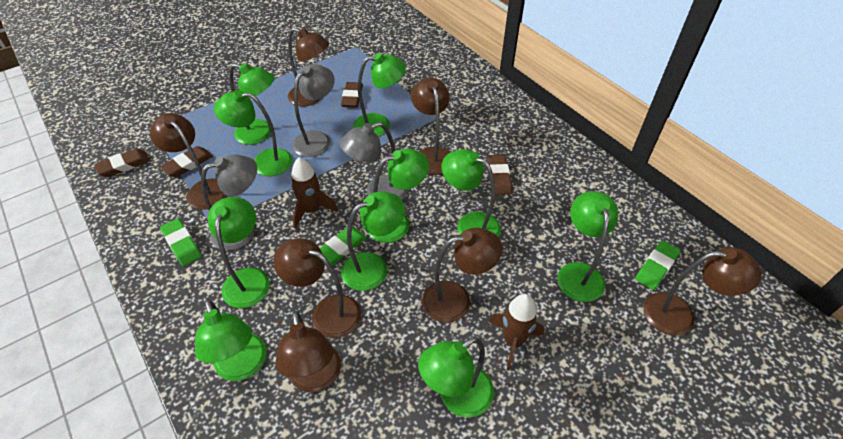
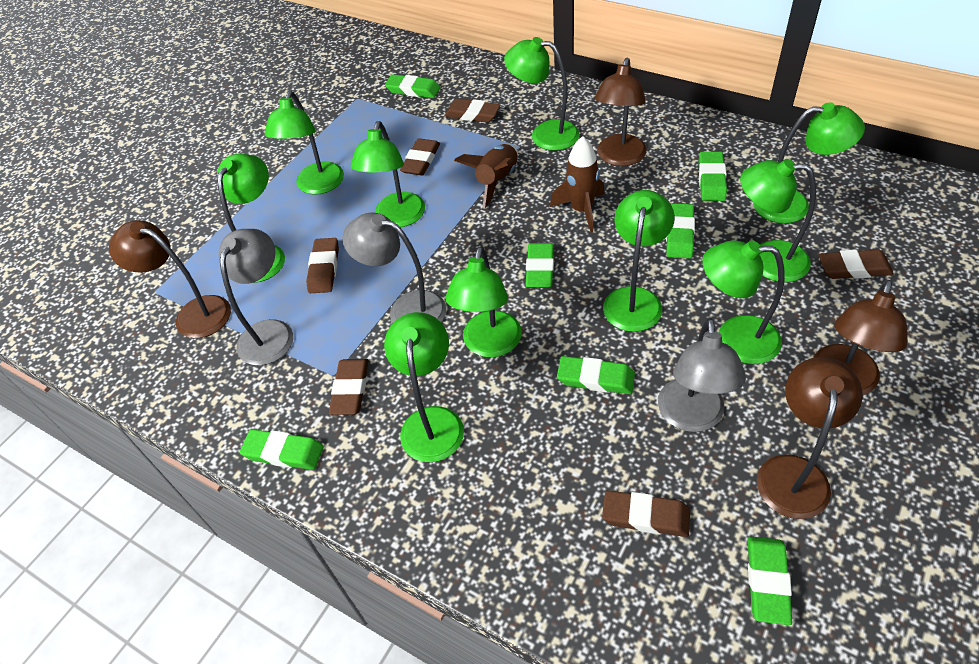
brown eraser: [94,148,150,177] [160,146,213,177] [341,82,363,108] [487,154,512,195] = 4 -> [306,238,339,293] [329,359,369,415] [400,138,440,176] [444,98,501,123] [602,490,690,537] [818,249,894,279] = 6
brown lamp: [150,113,227,210] [274,238,361,338] [275,311,341,392] [288,28,329,106] [411,78,450,175] [422,228,502,323] [644,247,762,336] = 7 -> [109,220,231,338] [594,58,647,166] [757,357,862,519] [813,280,908,395] = 4
green eraser: [160,218,201,266] [320,227,367,266] [635,240,680,290] = 3 -> [240,429,324,470] [385,74,441,98] [526,243,554,288] [557,356,635,394] [666,203,695,259] [699,152,727,201] [748,537,792,625] = 7

